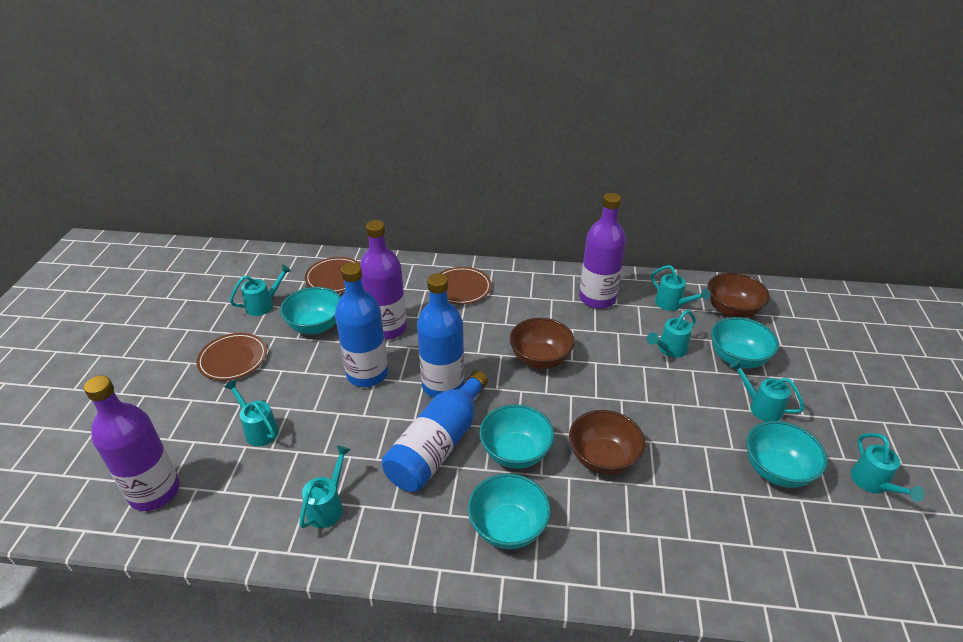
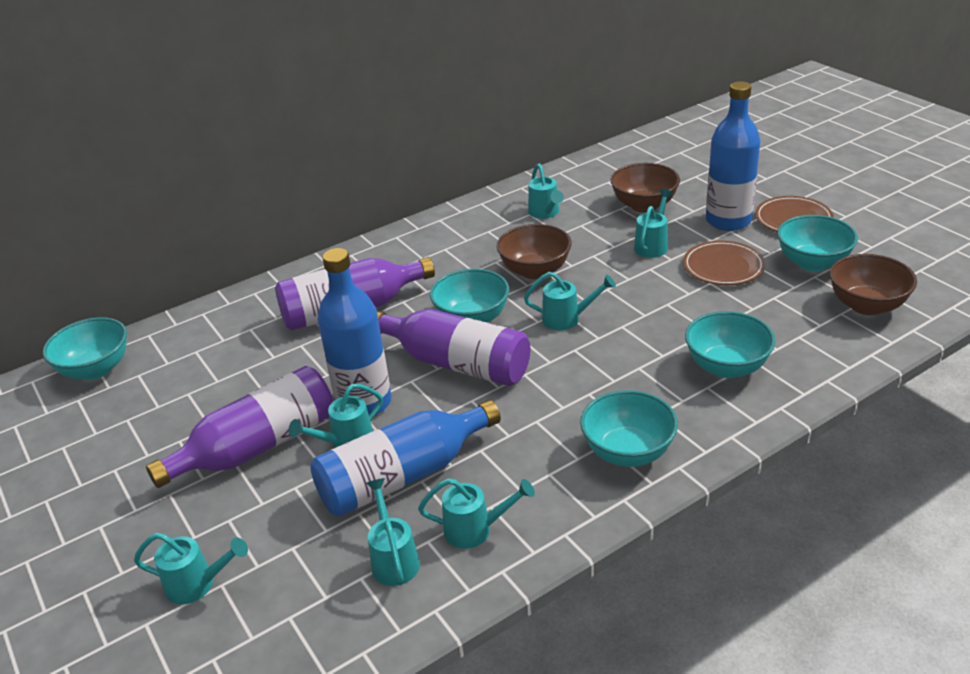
brown plate: [197,333,267,381] [305,257,360,293] [440,267,491,304] = 3 -> [683,241,765,285] [755,196,834,232] = 2

